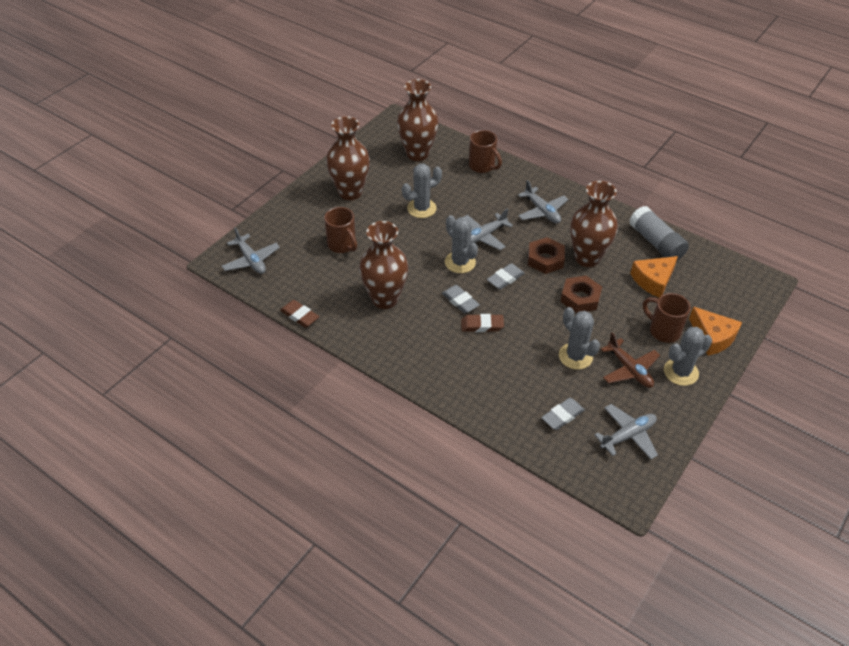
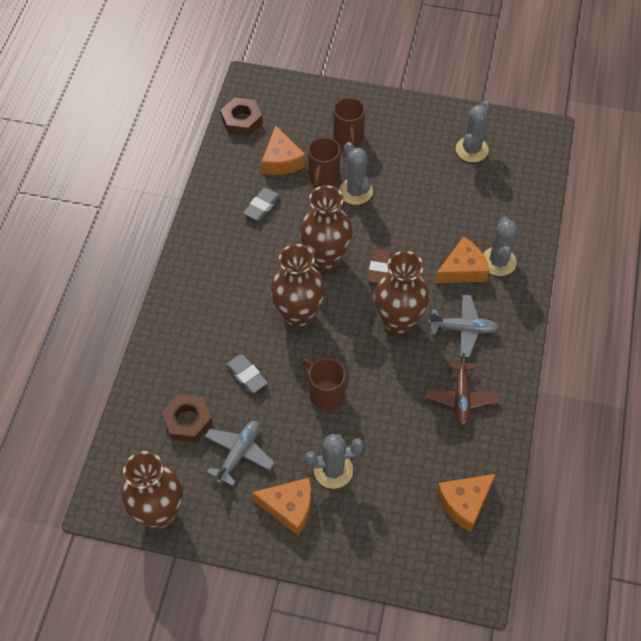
brown eraser: [280,300,319,327] [461,314,504,332] = 2 -> [367,249,391,283] = 1
grey eraser: [442,285,480,313] [487,263,525,289] [541,398,585,430] = 3 -> [226,354,268,393] [243,188,280,221] = 2
grey glue stick: [629,206,689,261] = 1 -> none = 0
grey plane: [222,227,280,274] [464,208,513,250] [518,180,568,223] [594,404,658,459] = 4 -> [205,421,275,486] [428,295,499,357] = 2
orange cheese: [630,256,678,297] [689,307,742,355] = 2 -> [252,478,311,535] [262,125,306,175] [435,236,489,283] [436,474,496,532] = 4

